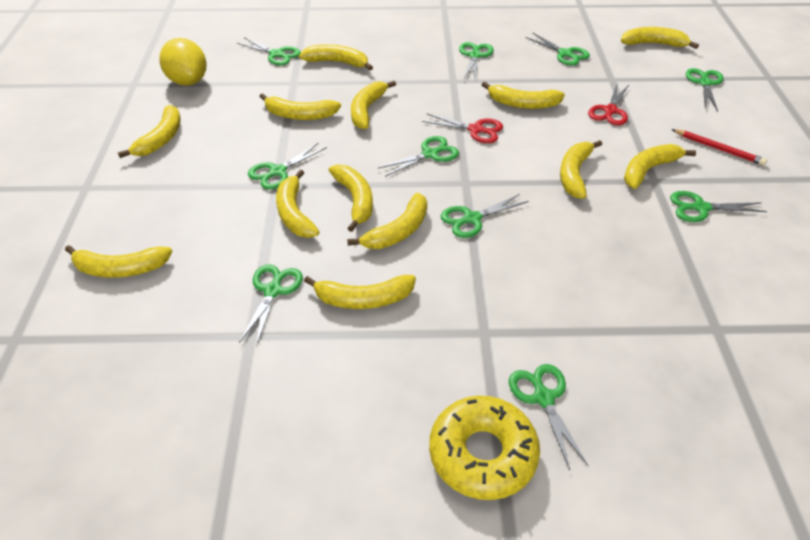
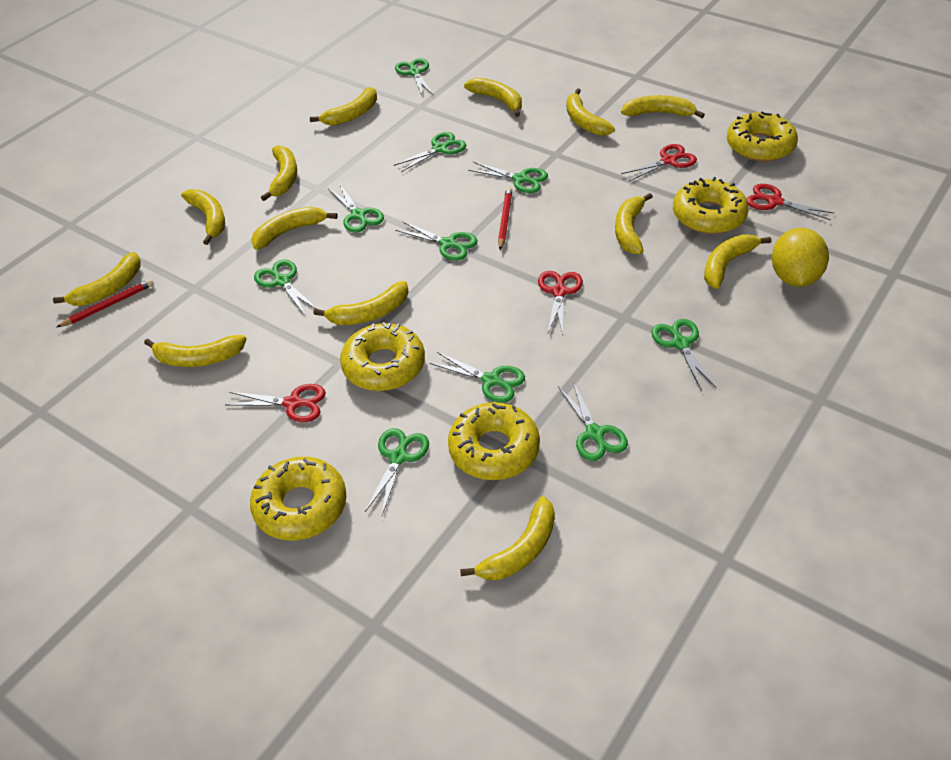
red pencil: [671,129,767,166] = 1 -> [56,279,154,328] [498,187,512,250] = 2
red scissors: [422,113,503,143] [588,85,629,125] = 2 -> [225,384,326,422] [538,271,583,335] [621,144,697,181] [747,184,834,220] = 4
yellow donut: [429,396,540,500] = 1 -> [250,457,347,540] [340,322,425,391] [448,402,540,480] [673,177,749,234] [727,111,798,162] = 5

